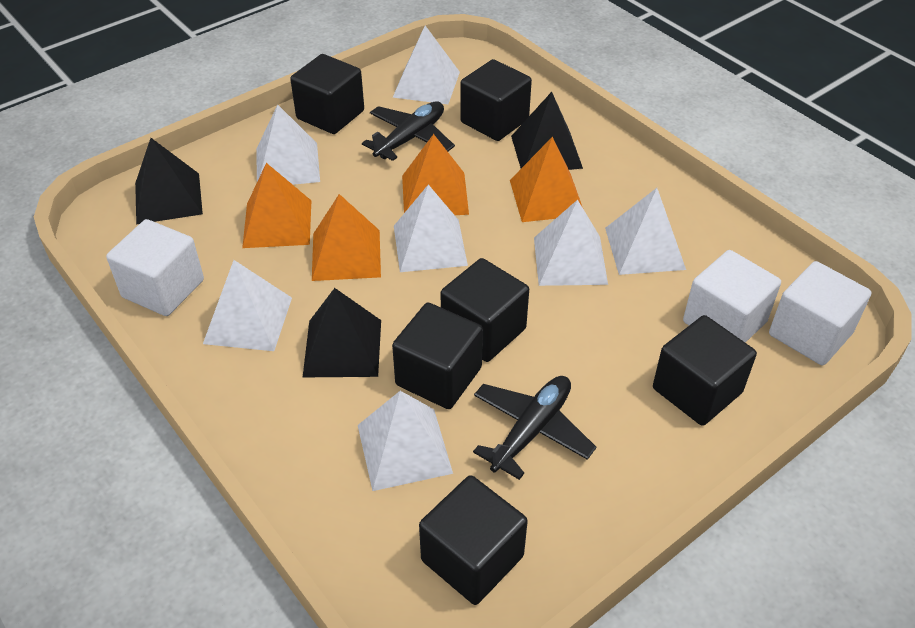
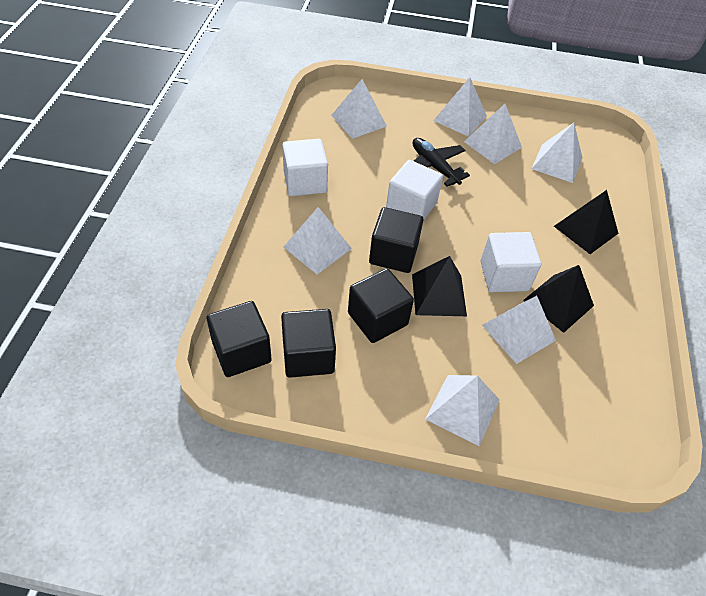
black cube: [290,54,364,134] [392,303,483,409] [419,475,528,605] [440,258,529,362] [460,59,532,141] [653,315,757,426] = 6 -> [207,301,272,377] [281,309,336,378] [348,268,414,343] [369,207,423,273] = 4
black plane: [362,101,455,161] [473,376,596,480] = 2 -> [412,138,470,187] = 1
orange pyramid: [242,163,311,248] [312,194,381,281] [402,134,469,215] [510,137,583,222] = 4 -> none = 0

